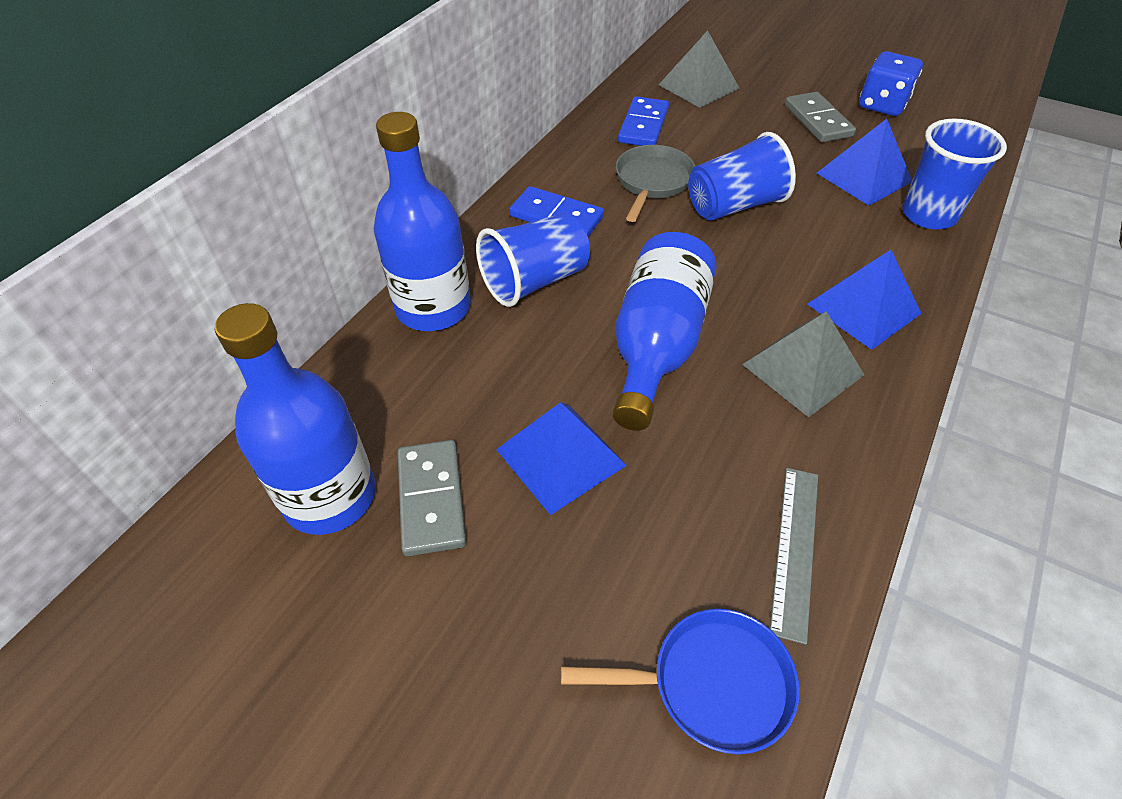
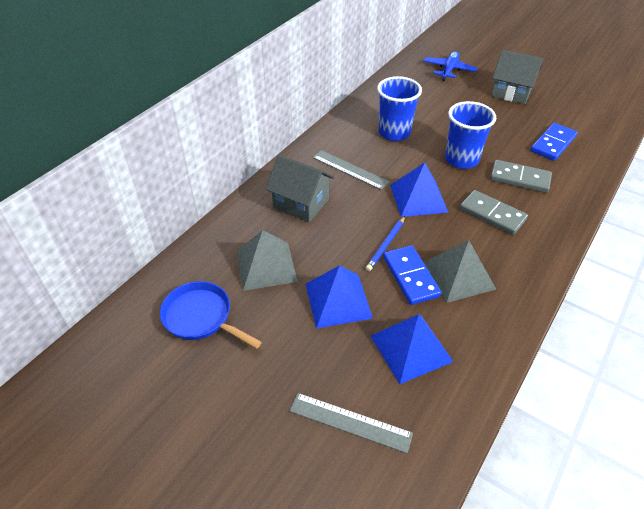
blue bottle: [215,303,376,535] [374,112,471,331] [613,232,717,431] = 3 -> none = 0
blue cup: [476,213,590,307] [688,132,796,221] [902,119,1007,229] = 3 -> [377,76,422,141] [445,101,496,169] = 2
blue dice: [859,51,923,116] = 1 -> none = 0
blue pencil: none = 0 -> [366,216,405,271] = 1
blue plane: none = 0 -> [424,51,478,81] = 1
grey house: none = 0 -> [266,155,334,222] [491,50,543,104] = 2
grey pan: [616,145,695,222] = 1 -> none = 0
grey ruler: [770,468,818,645] = 1 -> [290,393,413,453] [313,150,389,190] = 2

